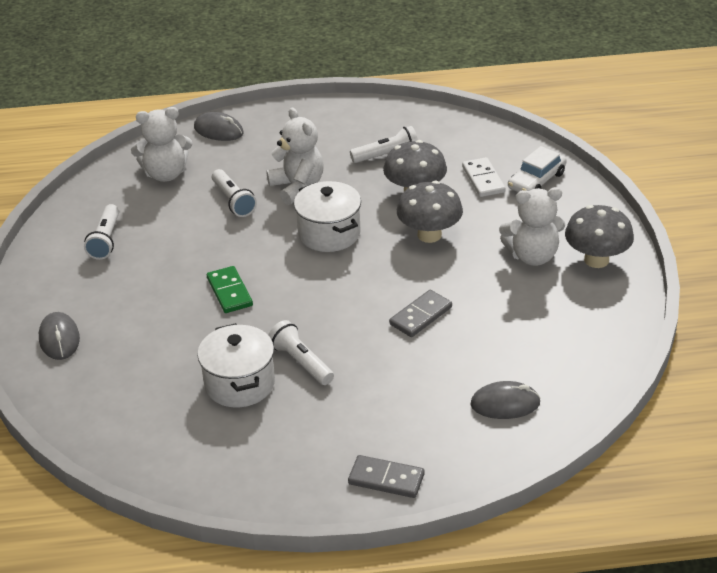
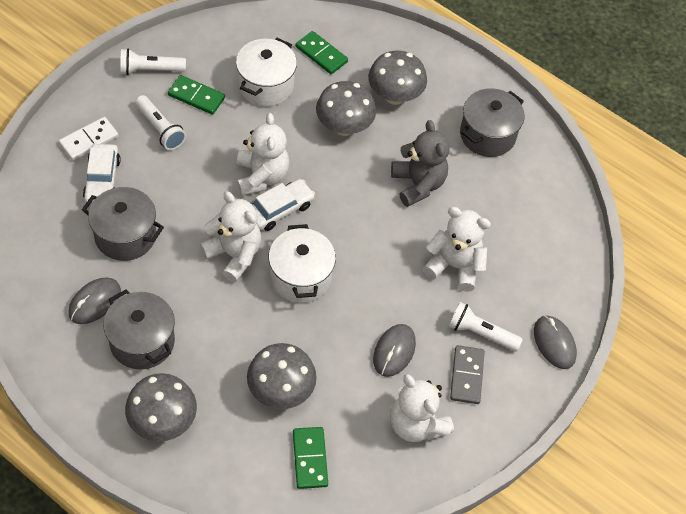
green domino: [207,266,253,313] = 1 -> [168,75,225,115] [293,427,328,489] [296,31,348,74] = 3
grey domino: [348,455,424,498] [389,290,452,337] = 2 -> [450,345,485,404] = 1
grey mushroom: [383,140,447,191] [397,181,463,243] [565,205,634,268] = 3 -> [125,373,197,441] [247,343,317,409] [316,81,376,136] [368,51,427,105] = 4
grey pot: none = 0 -> [82,187,164,261] [103,289,175,370] [460,88,524,157] = 3
grey teddy bear: none = 0 -> [391,120,450,207] = 1
white car: [508,146,567,192] = 1 -> [83,144,121,204] [252,179,315,231] = 2
white flashlight: [84,204,119,260] [212,169,257,217] [268,320,334,385] [350,126,418,163] = 4 -> [120,48,186,75] [135,95,186,150] [449,302,523,351] = 3
white teddy bear: [131,107,192,182] [266,108,324,205] [499,187,565,266] = 3 -> [200,192,261,282] [237,113,290,196] [390,374,454,442] [423,207,491,292] = 4

